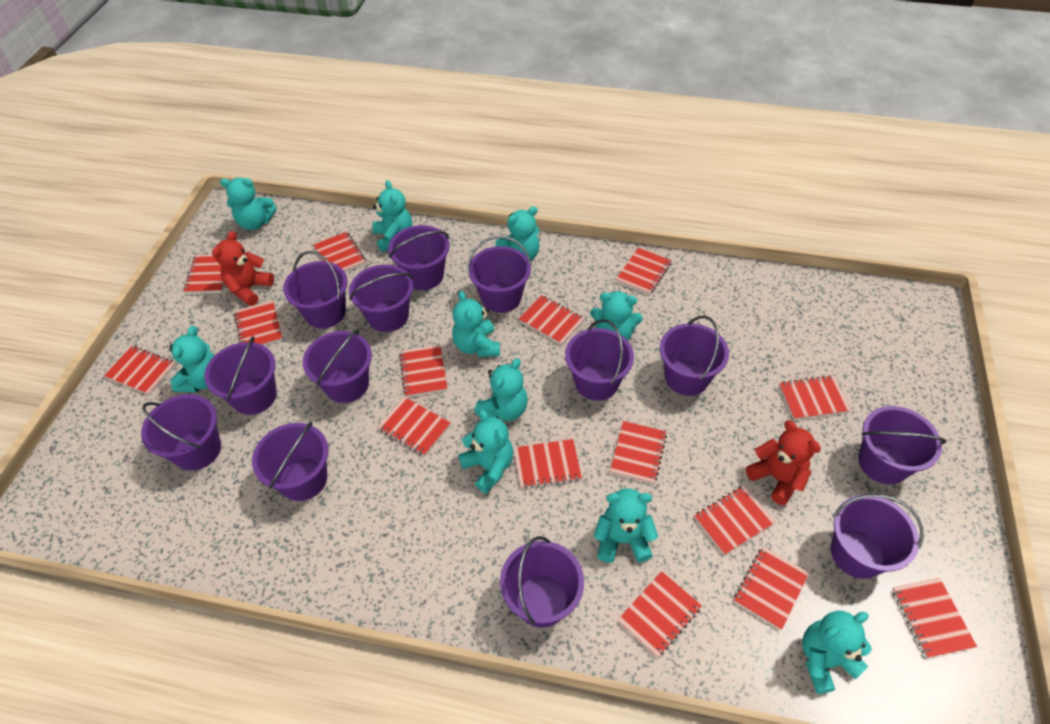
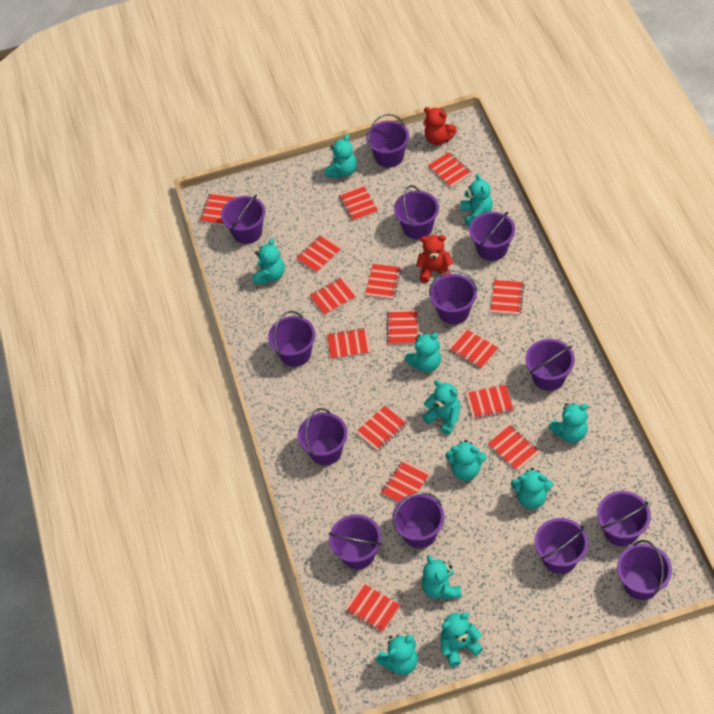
turquoise teddy bear: [170,326,215,393] [220,178,277,230] [372,180,412,252] [452,291,500,357] [458,410,514,493] [474,358,528,421] [495,206,539,260] [590,291,643,341] [594,488,658,563] [802,611,872,694] = 10 -> [252,238,285,284] [325,134,357,178] [376,635,418,675] [404,333,441,373] [422,380,460,435] [422,555,462,600] [440,612,483,667] [446,440,487,481] [460,174,493,227] [511,468,553,509] [548,403,588,443] = 11

